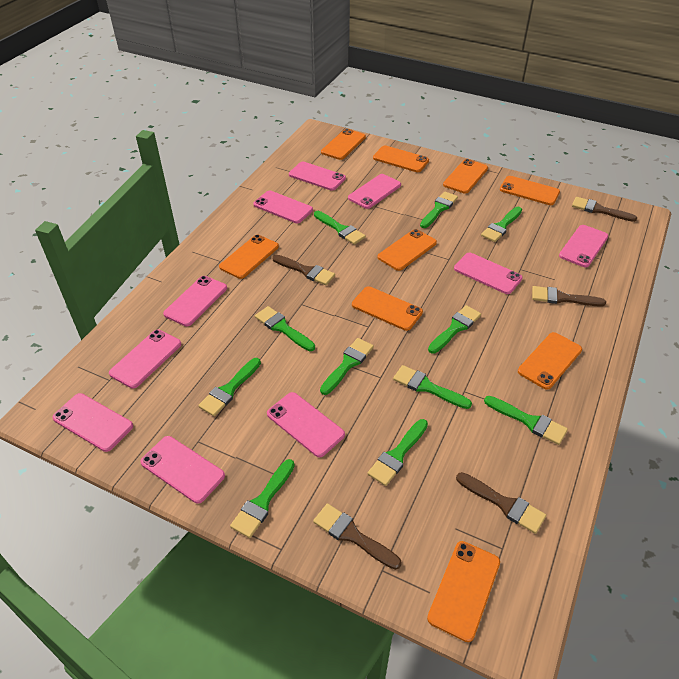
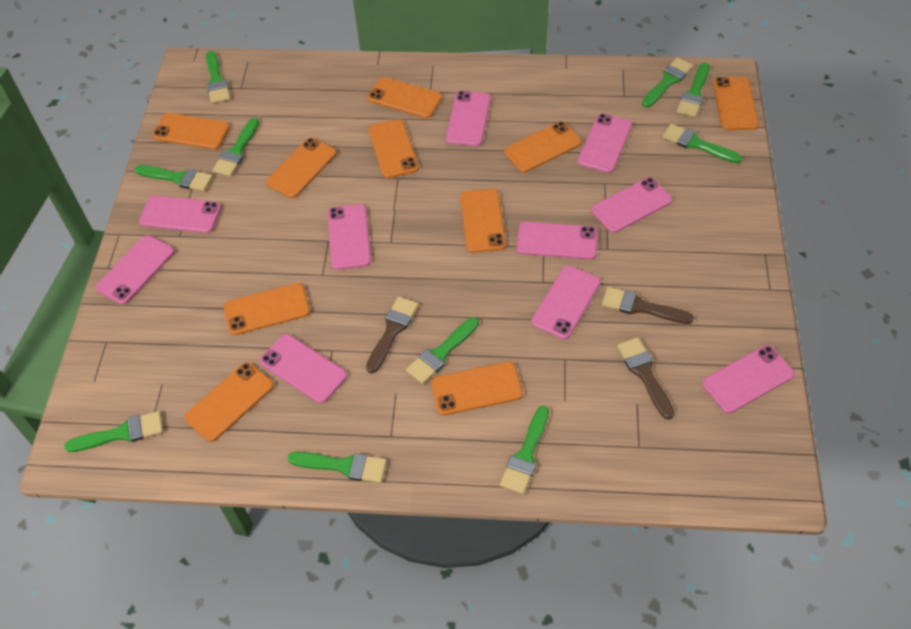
brown brush: [272,255,335,285] [313,503,402,570] [456,472,546,534] [532,286,606,307] [572,197,637,222] = 5 -> [366,296,419,374] [602,287,694,324] [617,337,675,420] = 3
green brush: [198,358,261,416] [230,459,295,538] [255,306,315,351] [314,211,366,245] [320,338,374,395] [367,419,428,486] [393,365,472,409] [420,191,458,228] [428,305,481,354] [481,207,522,242] [484,396,568,445] = 11 -> [64,411,163,452] [135,165,213,191] [206,51,230,104] [212,118,259,177] [287,452,387,483] [406,317,479,384] [500,406,549,494] [642,57,694,108] [662,124,742,163] [676,63,710,117] = 10
orange phone: [219,235,279,279] [321,129,366,160] [352,286,423,331] [373,145,429,172] [378,229,437,271] [427,541,500,642] [443,159,488,194] [500,176,560,205] [518,332,582,390] = 9 -> [152,113,230,150] [184,362,274,442] [224,283,310,335] [266,138,337,198] [367,77,443,118] [368,119,419,178] [431,362,523,416] [460,189,506,253] [504,121,582,173] [713,77,759,130] = 10

